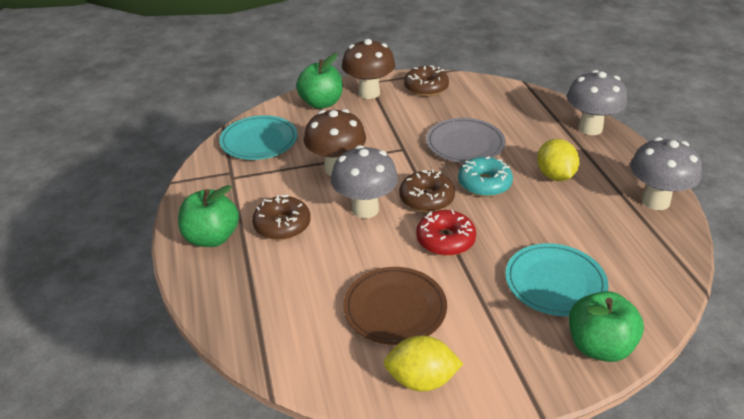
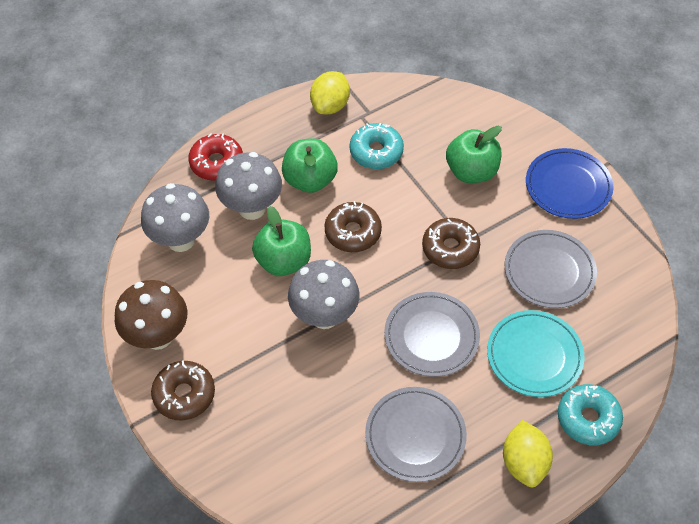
blue plate: none = 0 -> [526,148,613,219] = 1
brown mushroom: [304,109,366,176] [342,39,395,99] = 2 -> [115,280,187,350] = 1
brown plate: [343,267,447,345] = 1 -> none = 0
grey plate: [426,118,506,163] = 1 -> [365,387,467,482] [384,292,480,377] [505,230,597,308] = 3
turquoise donut: [458,156,513,197] = 1 -> [349,123,404,169] [558,384,623,445] = 2
turquoise plate: [219,115,298,160] [505,243,608,316] = 2 -> [487,310,584,397] = 1

